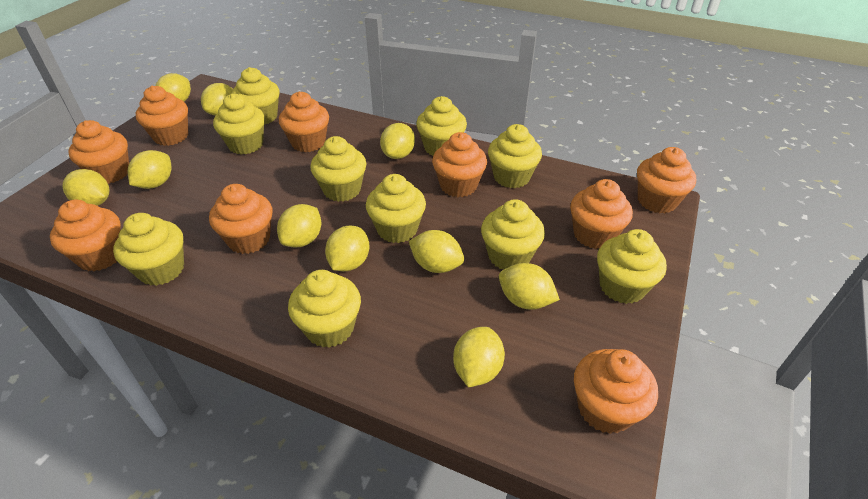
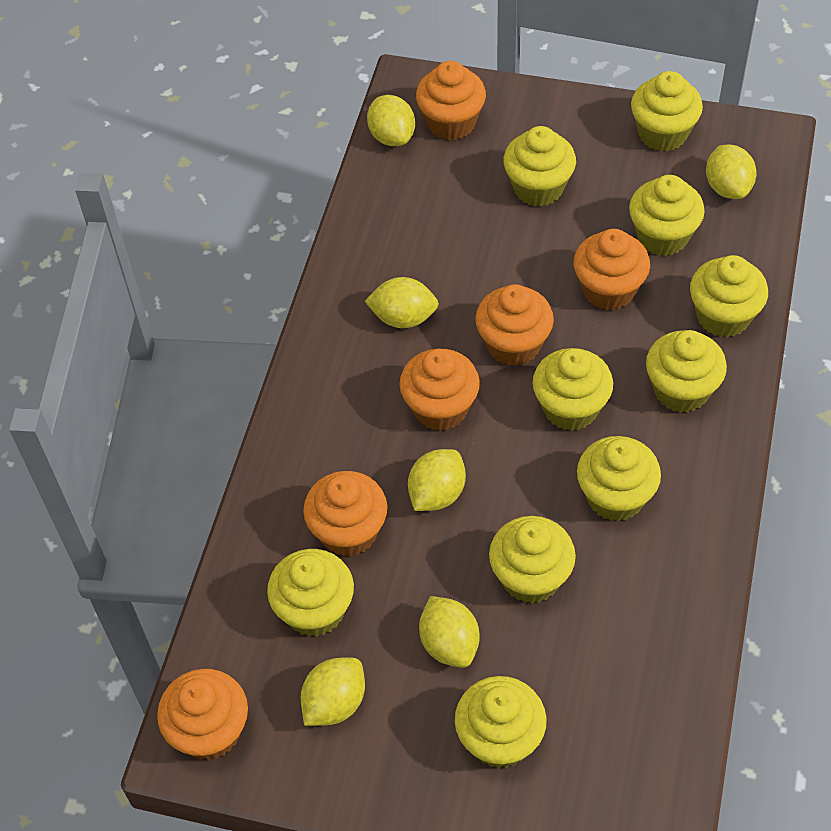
orange cupcake: [50,200,121,271] [68,120,129,184] [136,86,188,146] [209,184,272,254] [279,92,329,152] [432,132,487,197] [570,179,633,249] [574,349,658,434] [637,147,696,213] = 9 -> [157,669,248,760] [303,471,387,557] [399,349,480,431] [416,61,486,140] [475,284,554,366] [574,229,650,310] = 6
yellow lemon: [62,169,109,206] [128,150,172,189] [155,73,191,102] [201,83,233,116] [277,204,321,247] [325,225,369,271] [380,123,415,159] [409,230,464,273] [453,327,505,387] [499,263,560,310] = 10 -> [301,657,365,726] [365,277,439,328] [367,95,415,146] [408,449,466,511] [419,596,479,668] [706,145,756,199] = 6

